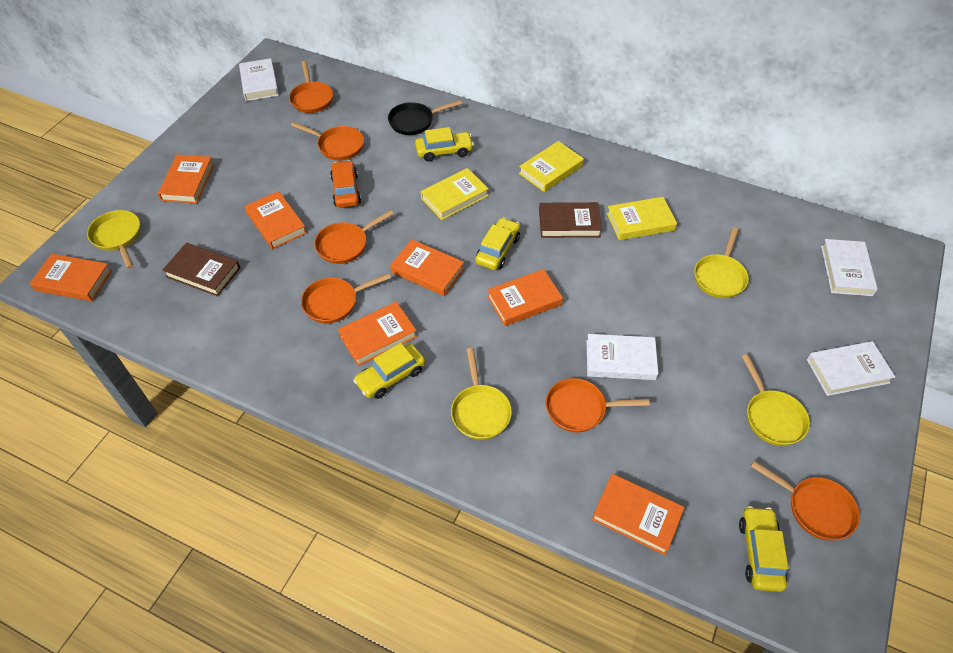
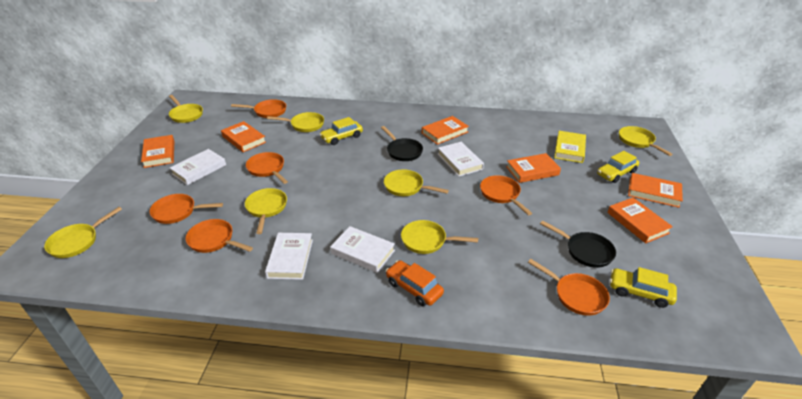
black pan: [388,100,462,135] = 1 -> [381,126,423,161] [540,220,616,268] = 2
brown book: [162,243,240,296] [539,202,602,238] = 2 -> none = 0
orange book: [30,254,112,301] [158,154,214,204] [245,191,307,249] [338,302,417,366] [390,239,464,296] [487,269,563,326] [592,474,685,555] = 7 -> [141,135,174,168] [221,121,266,152] [422,116,469,145] [506,153,561,183] [607,197,673,243] [628,173,683,208] = 6
yellow book: [420,168,489,220] [519,141,584,192] [607,197,677,240] = 3 -> [554,131,586,163] = 1
yellow car: [353,343,425,399] [415,127,474,162] [475,217,520,270] [739,506,788,592] = 4 -> [320,117,363,145] [597,151,639,183] [610,267,677,308] = 3
yellow pan: [87,210,140,269] [451,348,512,440] [694,227,749,298] [741,354,810,446] = 4 -> [44,207,122,258] [169,95,203,123] [245,188,287,234] [267,112,324,132] [384,169,449,196] [401,220,478,254] [619,126,673,156] = 7

